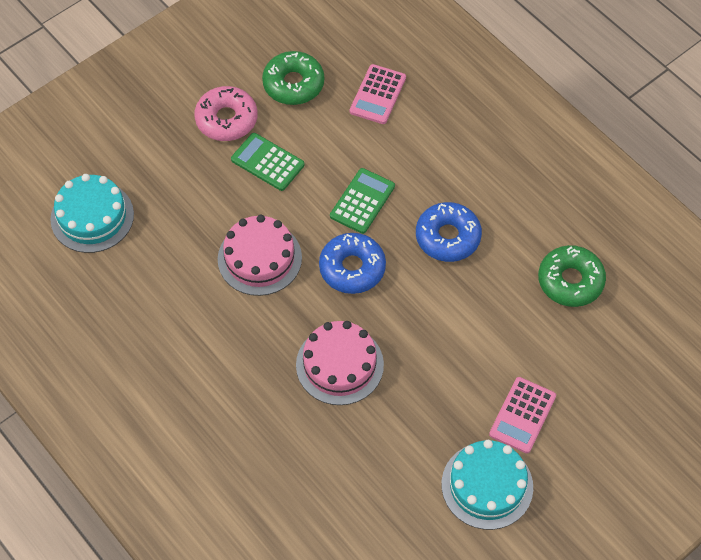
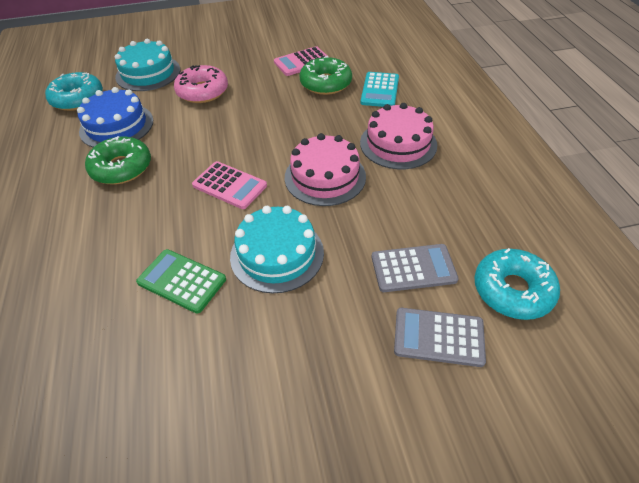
blue cake: none = 0 -> [77,87,153,147] = 1
blue donut: [319,233,386,294] [416,202,482,262] = 2 -> none = 0
green calculator: [231,133,305,191] [330,168,395,234] = 2 -> [136,249,226,314] = 1
grey calculator: none = 0 -> [372,244,459,292] [394,308,486,367] = 2
turquoise calculator: none = 0 -> [360,72,399,107] = 1
turquoise donut: none = 0 -> [45,72,103,111] [475,248,560,320] = 2

